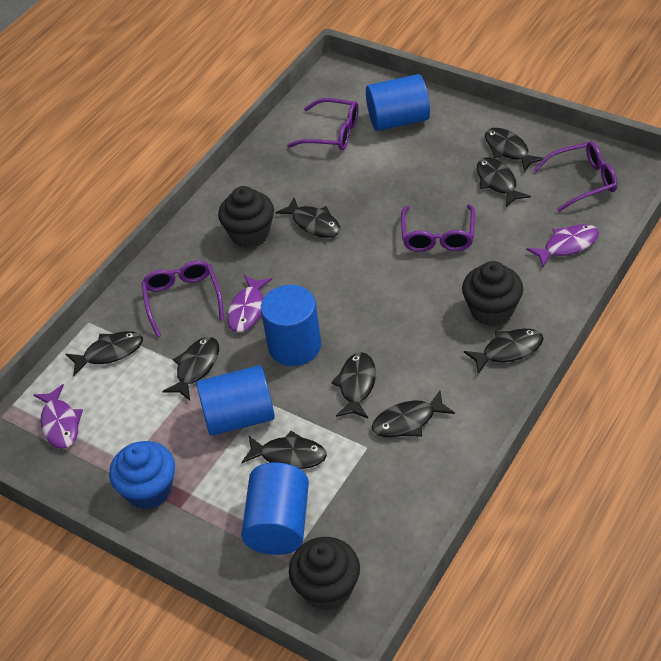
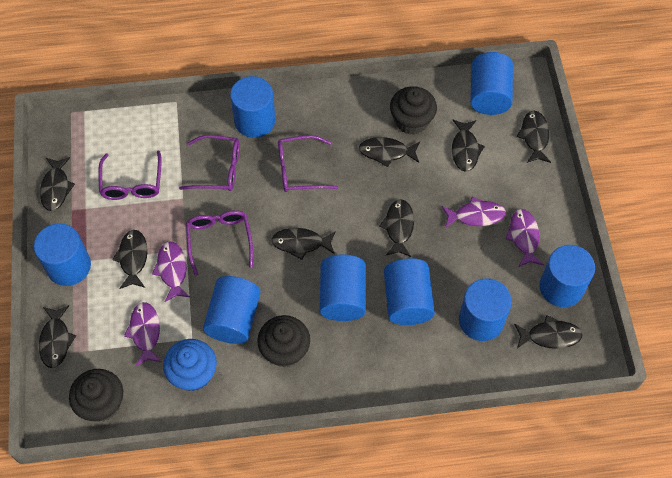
blue cylinder: [196,365,275,436] [241,462,309,555] [261,285,321,366] [366,74,430,131] = 4 -> [34,224,91,286] [203,276,260,344] [230,76,275,138] [320,254,366,321] [384,258,435,325] [459,279,512,341] [470,52,513,115] [539,245,595,307] = 8
purple fish: [34,384,83,449] [227,275,272,333] [526,224,599,267] = 3 -> [124,302,162,367] [152,241,190,302] [442,197,506,228] [505,209,544,267] = 4

